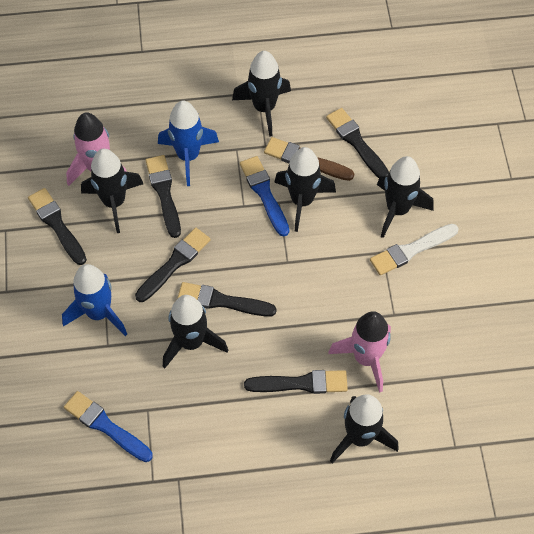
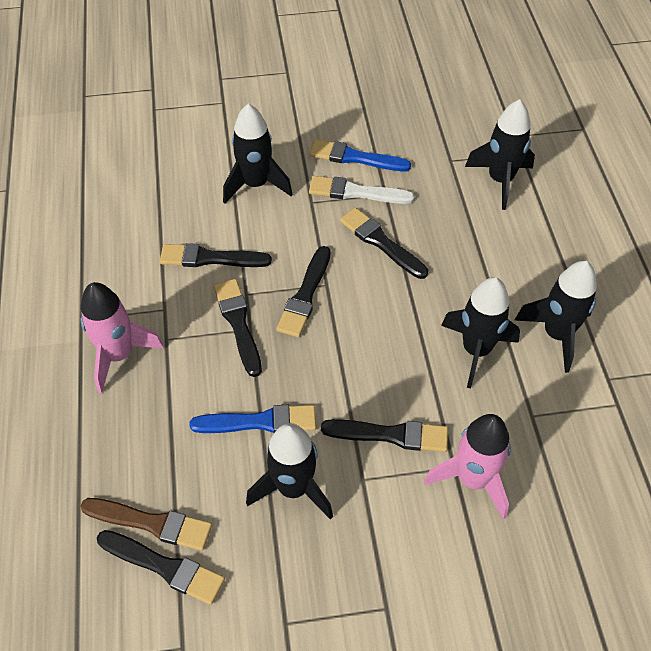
black rocket: [81,149,143,233] [163,295,228,368] [232,51,291,137] [274,147,336,232] [330,394,399,463] [377,156,434,238] = 6 -> [223,104,292,203] [246,423,333,520] [441,277,520,388] [465,99,535,210] [514,261,597,373] = 5
blue rocket: [62,264,127,336] [158,101,219,186] = 2 -> none = 0

